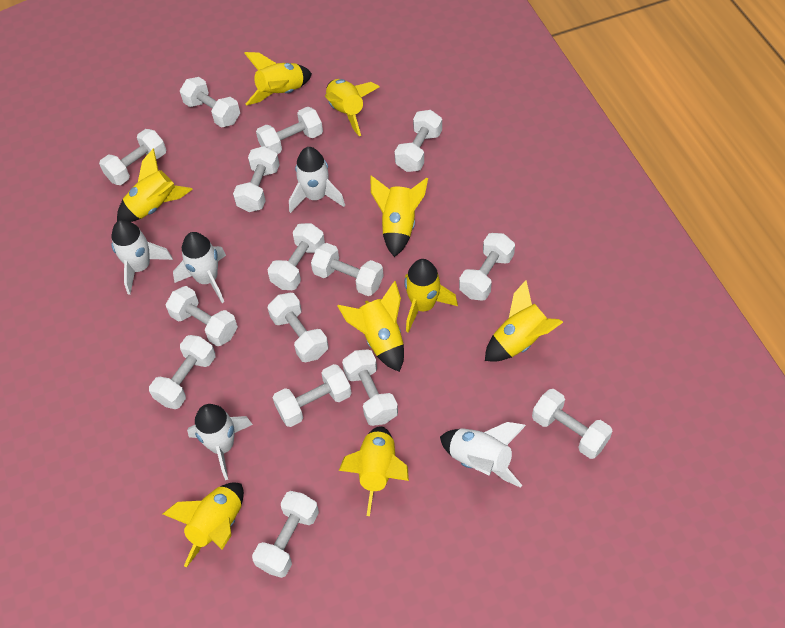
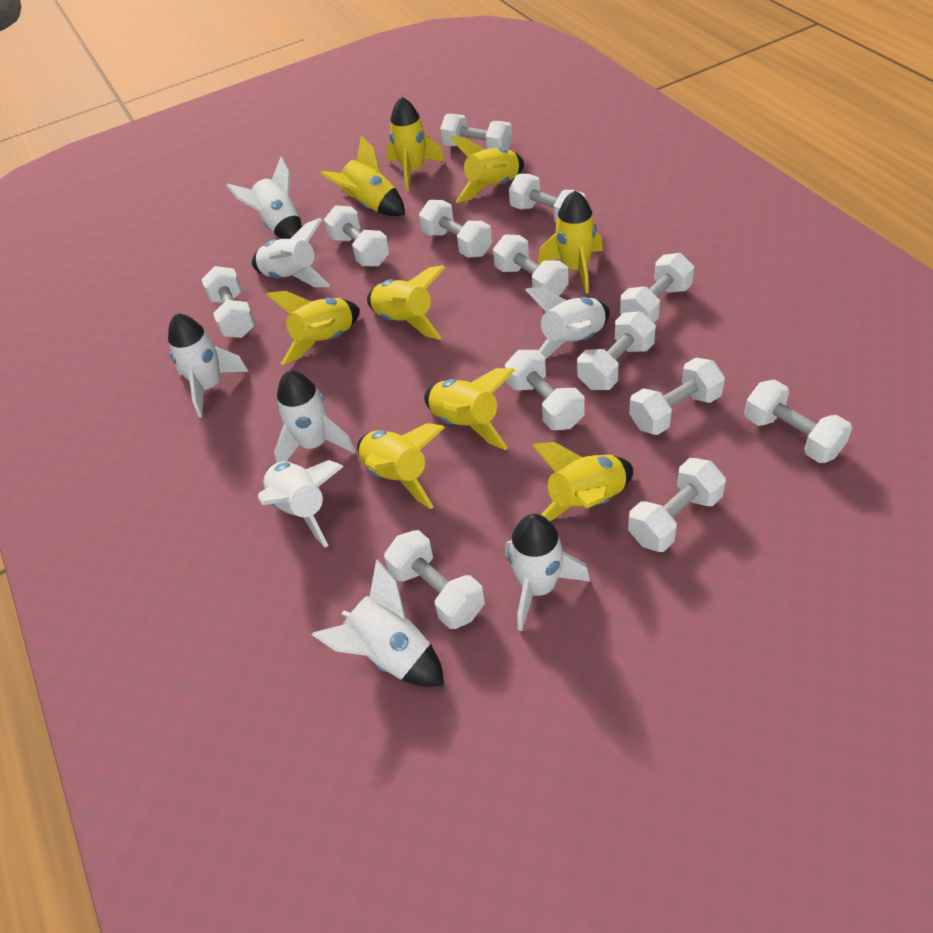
white dumbbell: [99,129,166,185] [149,335,216,409] [166,286,238,346] [180,77,240,128] [233,146,280,212] [252,491,319,578] [256,107,323,154] [268,223,325,290] [268,293,329,362] [273,364,352,427] [311,243,384,296] [342,349,398,426] [395,110,442,172] [459,233,515,301] [532,389,613,459] = 15 -> [201,266,256,338] [324,205,390,267] [384,530,485,629] [419,200,492,258] [440,114,513,150] [493,235,569,296] [505,350,584,430] [509,174,586,223] [577,311,656,390] [620,253,694,323] [628,458,726,552] [629,358,725,435] [744,380,852,463] = 13
white rocket: [111,220,173,295] [173,232,226,303] [187,404,253,480] [289,147,345,213] [440,422,526,488] = 5 -> [168,313,249,418] [226,156,302,239] [252,218,330,287] [258,460,344,548] [274,370,356,463] [312,560,444,687] [505,514,590,631] [525,287,610,359] = 8

